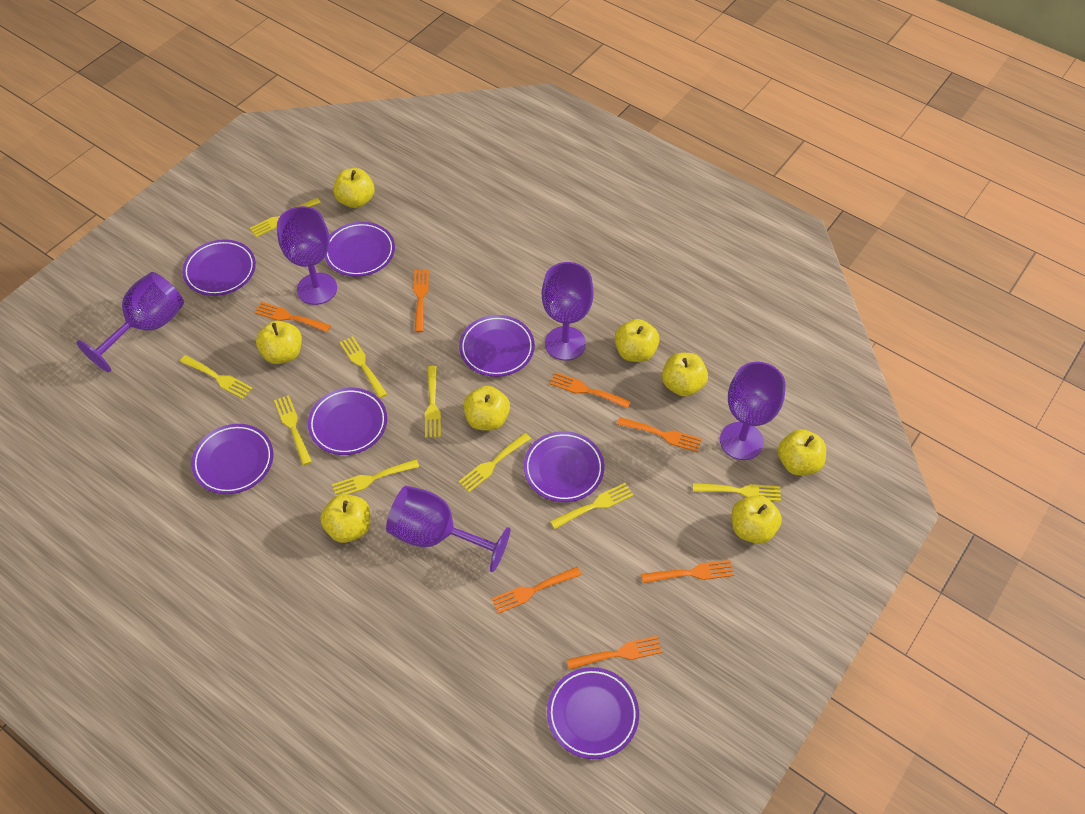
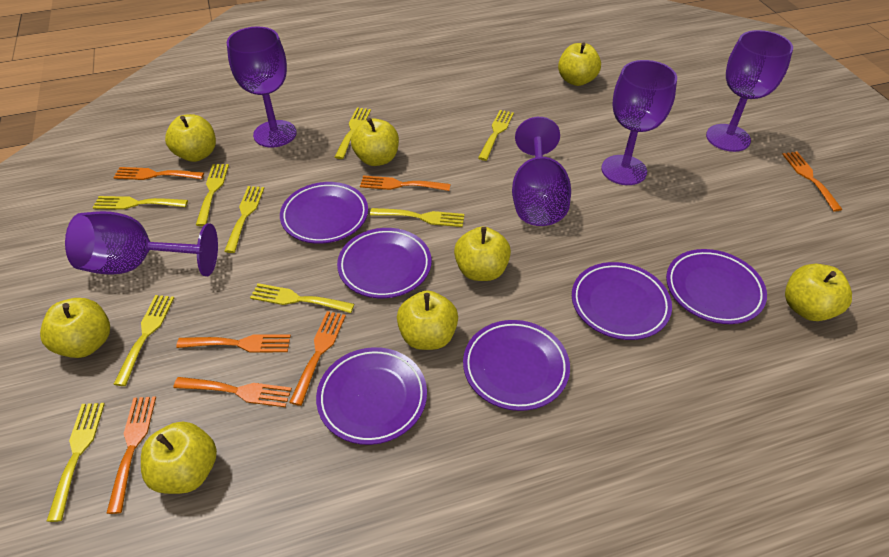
purple plate: [182,239,256,296] [191,424,273,494] [308,388,387,455] [325,222,395,277] [459,315,535,377] [524,431,604,502] [547,667,639,759] = 7 -> [280,182,368,244] [316,347,427,445] [337,228,431,298] [463,320,570,411] [572,262,672,340] [666,249,767,324] = 6

